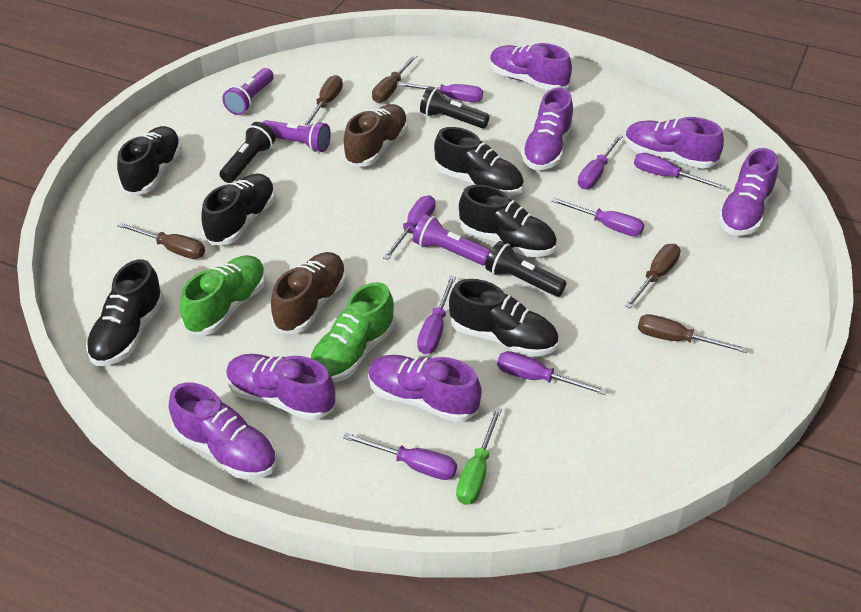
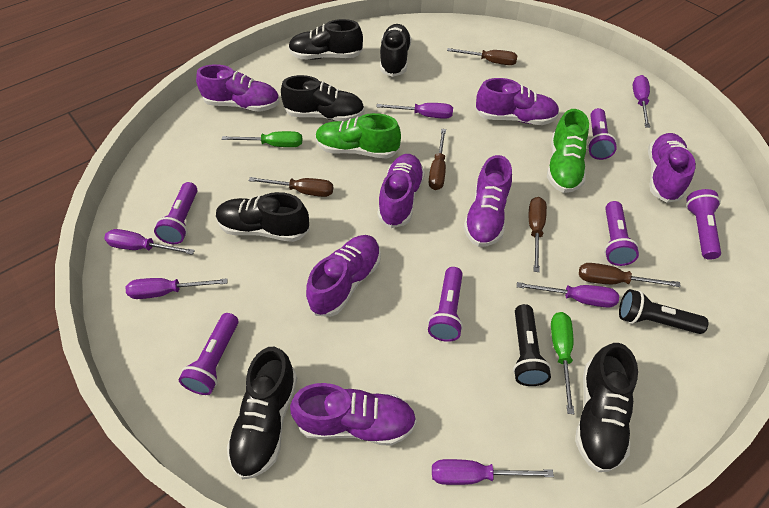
black flashlight: [220,122,276,183] [420,86,490,128] [485,241,566,297] = 3 -> [513,304,551,386] [619,289,709,334] = 2
brown shoe: [271,252,346,334] [343,104,408,166] = 2 -> none = 0
green screwdriver: [456,407,502,505] = 1 -> [221,131,302,147] [551,312,574,414] = 2
purple flashlight: [222,68,274,115] [262,120,331,152] [413,214,491,266] = 3 -> [154,182,197,244] [179,313,239,395] [428,267,463,342] [587,108,617,160] [604,201,639,266] [686,189,721,260] = 6
purple screwdriver: [343,433,457,480] [383,196,435,260] [398,82,483,102] [417,276,456,354] [497,351,607,395] [551,197,644,236] [578,134,623,189] [634,153,725,190] = 8 -> [104,229,195,255] [126,278,228,299] [376,103,453,119] [432,459,554,485] [517,282,619,308] [633,75,650,128] = 6

